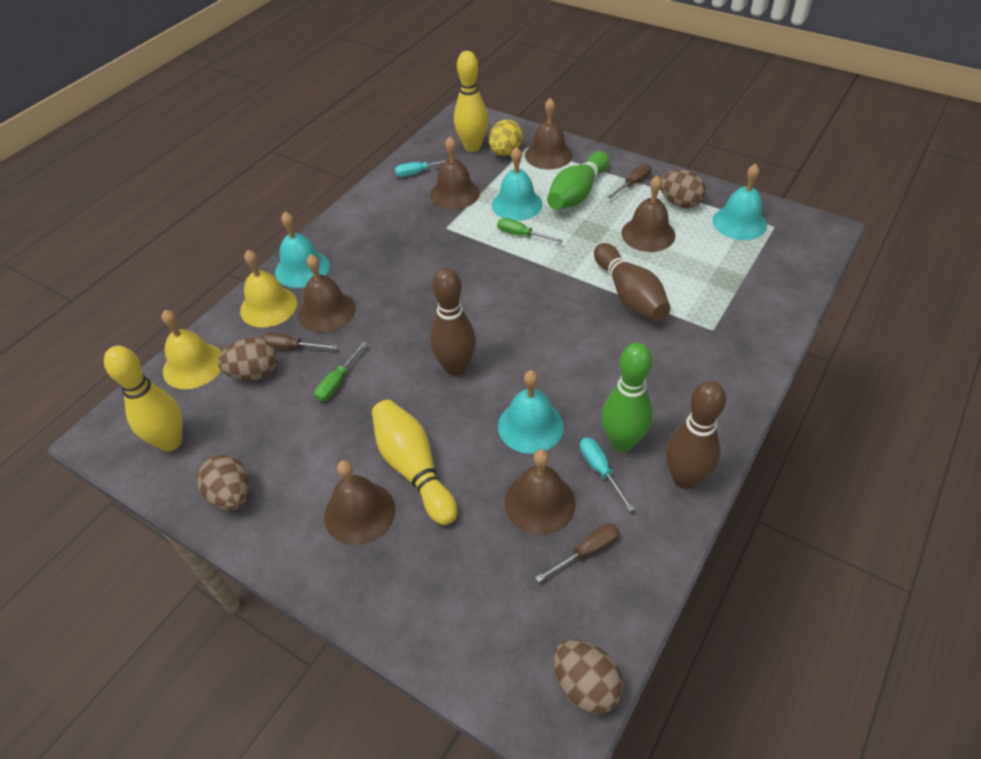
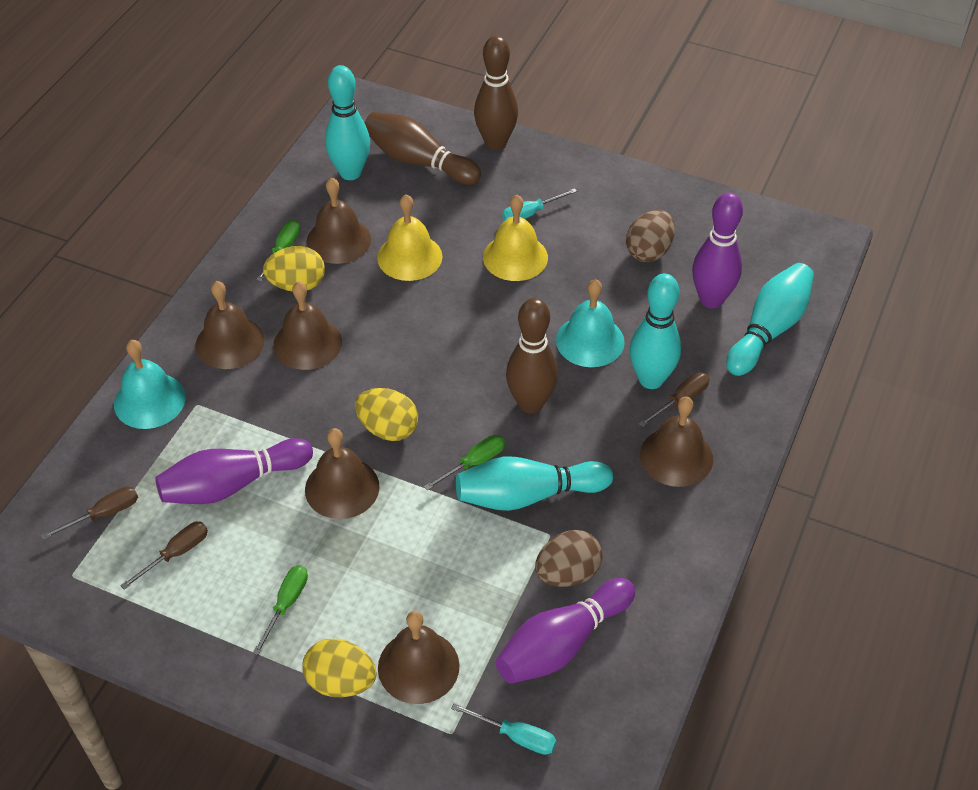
brown egg: [197,455,250,510] [218,337,277,381] [553,639,623,714] [660,170,706,209] = 4 -> [535,530,603,587] [626,210,675,262] = 2
green bowling pin: [547,151,610,210] [602,343,653,452] = 2 -> none = 0
green screwdriver: [314,342,367,401] [497,218,563,243] = 2 -> [253,565,308,655] [256,220,300,282] [424,435,505,490] = 3
purple bowling pin: none = 0 -> [155,438,313,504] [495,578,635,684] [692,193,743,308] = 3
turquoise bell: [275,212,330,288] [492,147,543,221] [498,370,564,454] [713,164,767,240] = 4 -> [114,340,186,429] [556,279,625,367] = 2
turquoise bowling pin: none = 0 -> [325,65,370,180] [456,457,613,511] [630,273,681,389] [726,263,814,376] = 4
yellow bowling pin: [104,346,183,452] [372,400,457,525] [454,51,488,152] = 3 -> none = 0
yellow egg: [489,119,523,156] = 1 -> [263,246,325,291] [302,639,377,697] [355,388,418,441] = 3

